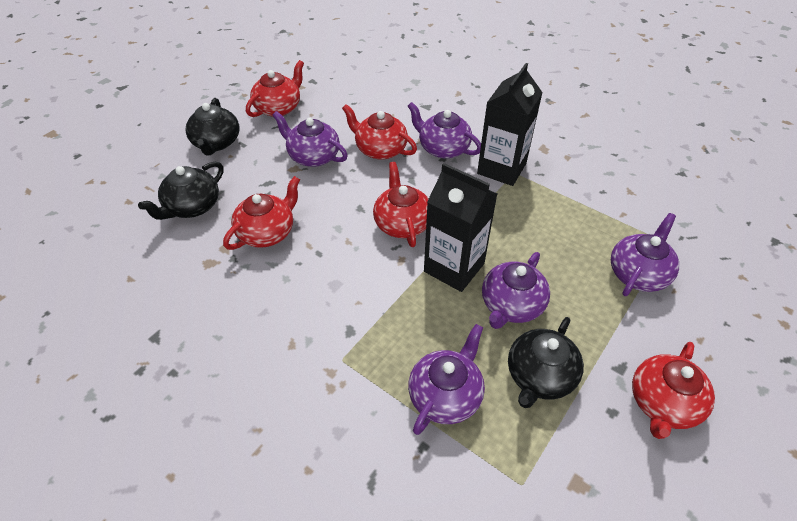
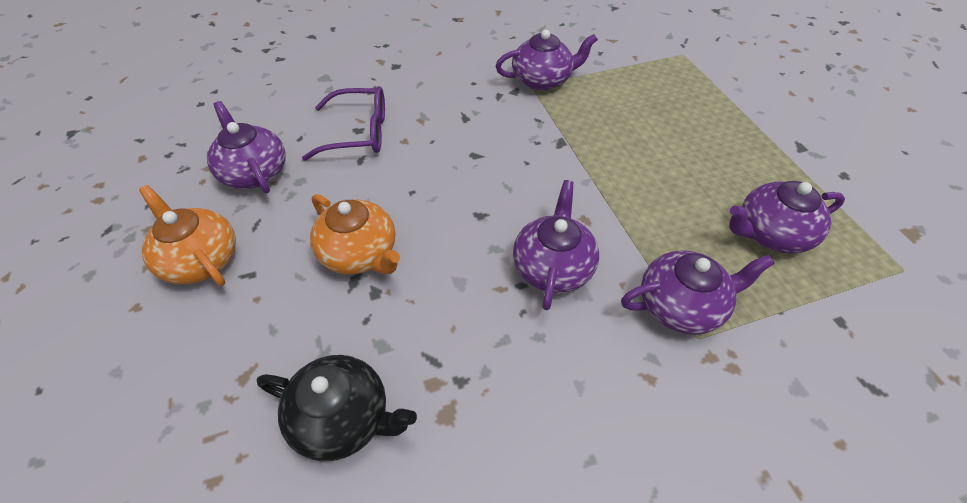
black carton: [424,163,497,292] [477,63,543,186] = 2 -> none = 0
black teapot: [138,162,224,220] [185,98,239,155] [508,317,584,408] = 3 -> [257,355,417,462] = 1
orange teapot: none = 0 -> [139,185,236,286] [310,194,400,274] = 2
purple glasses: none = 0 -> [302,86,385,161] = 1
red teapot: [223,176,300,250] [246,60,304,117] [342,104,417,160] [373,162,429,247] [632,342,715,439] = 5 -> none = 0

